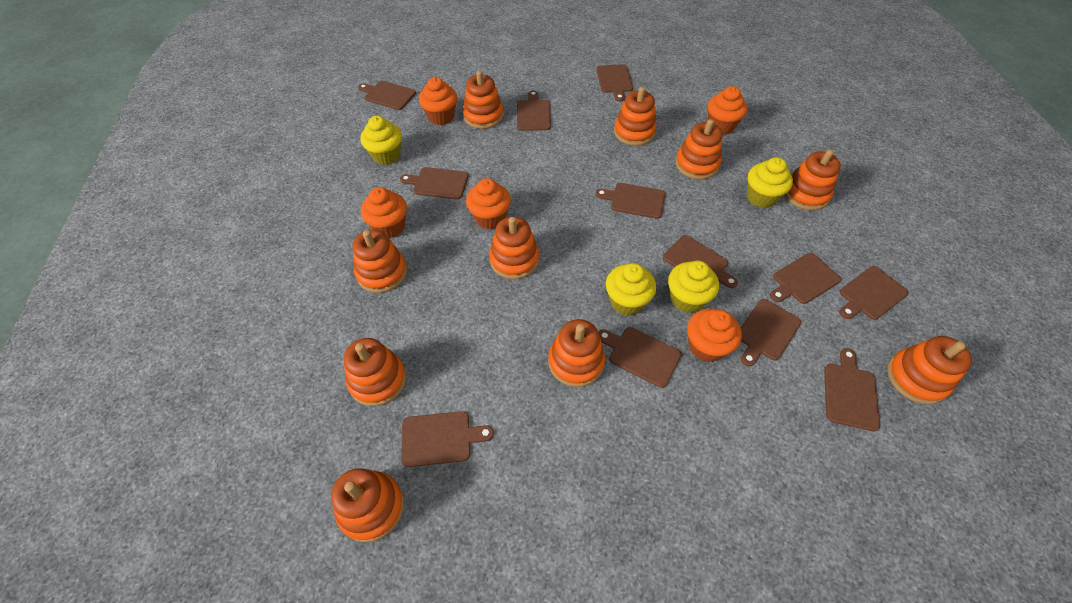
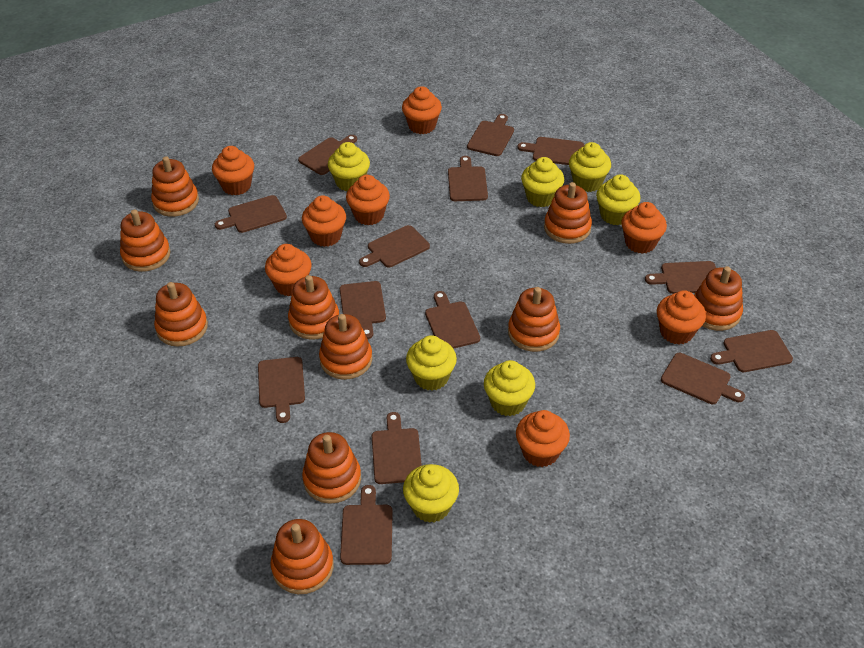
brown cutting board: [358,81,416,110] [400,167,469,200] [401,411,494,467] [517,90,551,131] [595,183,665,219] [596,64,633,102] [599,327,681,388] [663,235,738,288] [741,299,801,367] [770,253,841,304] [824,348,880,431] [839,266,909,320] = 12 -> [215,195,287,233] [258,357,305,423] [298,135,357,175] [340,281,386,339] [340,485,393,565] [359,225,430,268] [372,412,422,484] [425,291,480,349] [448,156,488,201] [467,114,514,156] [517,137,584,165] [645,261,716,294] [661,353,745,404] [710,330,793,372] = 14
orange cupcake: [361,187,407,238] [419,77,457,125] [466,178,511,229] [687,308,742,362] [707,86,748,135] = 5 -> [212,146,254,196] [265,244,312,296] [302,196,346,247] [346,175,390,225] [402,86,442,134] [516,410,570,467] [621,202,667,254] [657,290,706,344] = 8
yellow cupcake: [360,116,402,165] [606,263,656,316] [668,260,719,313] [747,157,793,208] = 4 -> [328,142,370,191] [403,464,459,523] [406,335,457,391] [484,360,535,416] [521,157,564,207] [569,142,611,192] [596,174,640,225] = 7

